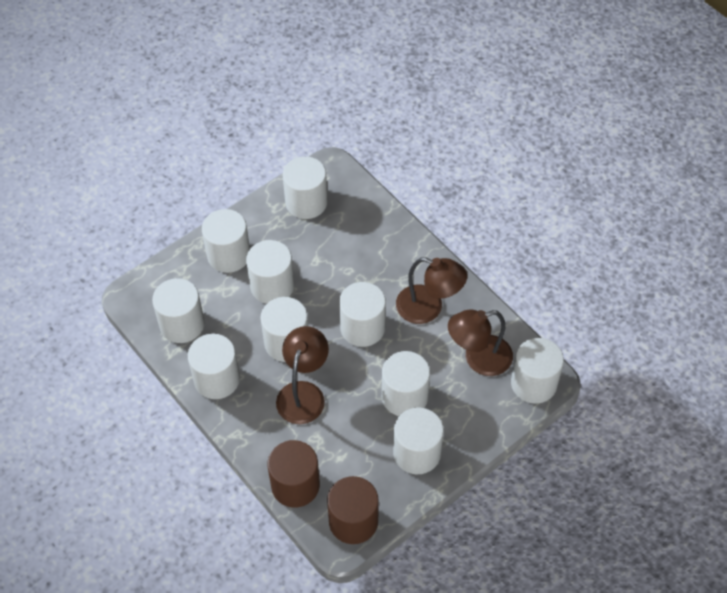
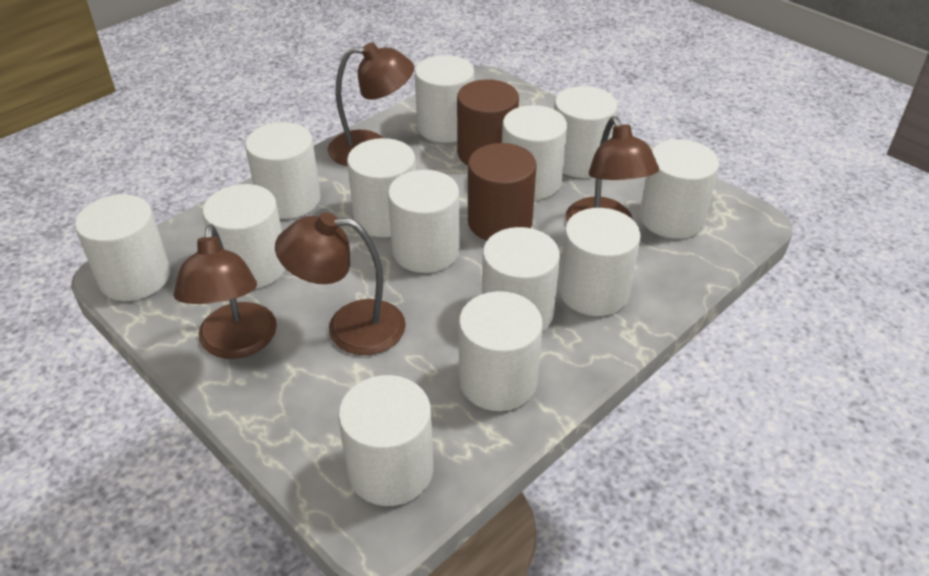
brown lamp: [276,326,329,424] [396,257,467,324] [448,309,513,376] = 3 -> [174,224,277,359] [275,212,406,355] [328,42,414,166] [565,116,659,222] = 4
white cylinder: [152,278,205,343] [188,334,240,399] [202,209,250,273] [246,240,294,304] [260,297,308,362] [283,156,328,219] [339,282,386,347] [382,351,430,416] [393,408,444,474] [511,338,564,404] = 10 -> [75,195,170,301] [202,184,285,289] [245,122,320,219] [338,375,433,506] [347,138,416,237] [388,170,460,273] [415,55,474,143] [459,291,543,411] [482,227,560,332] [502,105,567,200] [554,86,618,178] [559,208,641,316] [640,140,719,239] = 13

